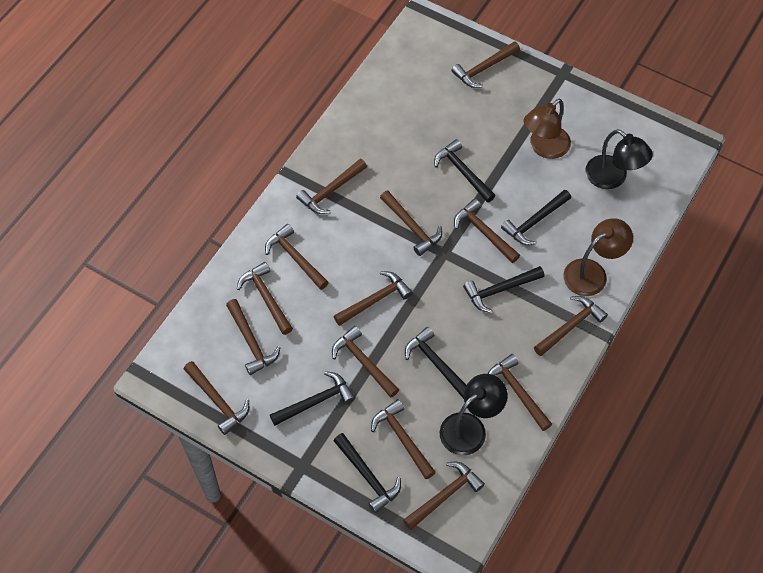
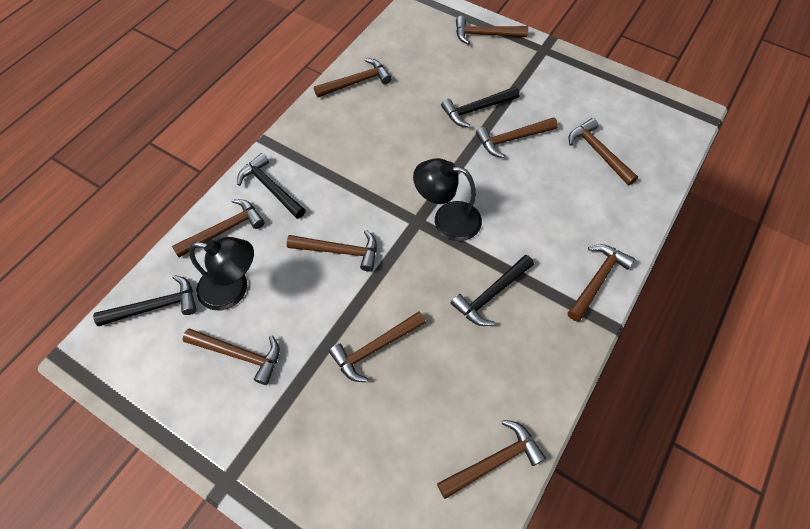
black hammer: [270,371,355,426] [334,433,401,513] [405,327,467,399] [434,139,496,203] [463,266,544,313] [501,190,571,245] = 6 -> [93,275,196,326] [237,153,306,219] [441,87,520,127] [451,255,534,326] = 4
brown hammer: [184,361,249,435] [226,299,281,375] [237,262,293,335] [265,224,329,290] [296,159,367,214] [332,326,399,397] [334,271,413,326] [371,399,436,479] [380,191,442,256] [403,462,485,530] [451,41,520,88] [454,199,520,263] [488,354,552,431] [534,296,608,356] = 14 -> [172,199,265,258] [183,328,280,385] [287,230,377,272] [314,58,392,97] [329,311,426,382] [437,420,546,499] [456,16,528,45] [476,117,558,158] [568,244,635,322] [569,118,638,185] = 10
brown lamp: [523,99,571,159] [563,218,633,296] = 2 -> none = 0

